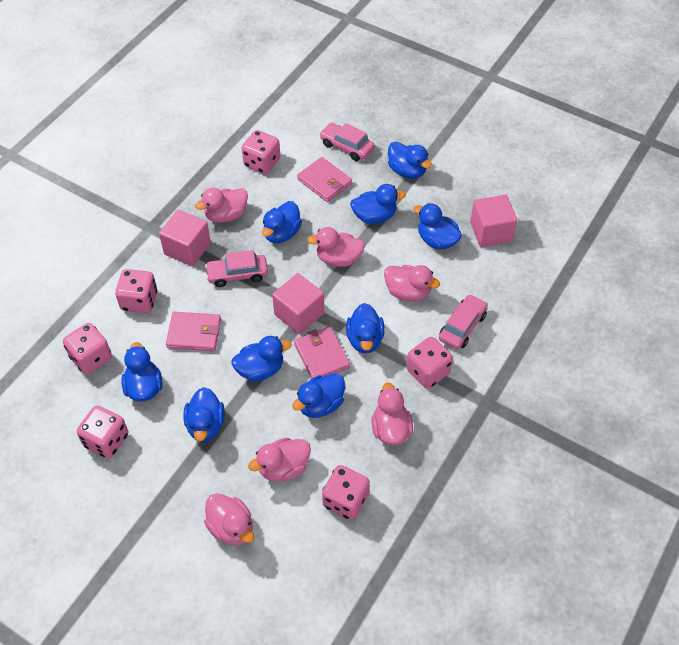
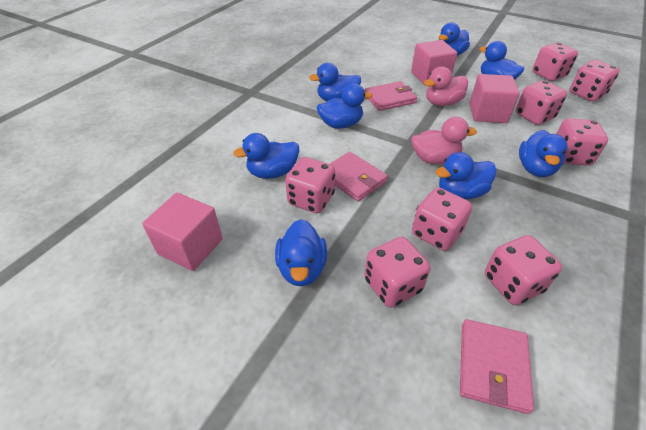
blue duck: [122,342,163,401] [183,387,225,442] [231,336,291,382] [262,201,302,243] [292,373,345,418] [346,303,385,353] [350,184,406,224] [388,142,432,179] [414,203,462,249] = 9 -> [233,133,299,179] [275,219,327,286] [309,63,361,101] [317,83,373,129] [435,152,497,200] [439,22,470,56] [479,41,524,80] [519,130,567,177] = 8
pink car: [205,250,268,287] [319,123,375,161] [439,294,488,350] = 3 -> none = 0
pink dice: [63,323,112,374] [77,405,128,458] [115,269,157,313] [241,130,280,174] [322,465,370,520] [406,337,453,389] = 6 -> [285,157,335,214] [364,236,430,308] [412,187,472,251] [485,235,562,305] [516,80,567,125] [532,43,578,81] [556,118,608,166] [569,60,620,101] = 8
pink duck: [195,188,248,223] [204,493,254,546] [248,438,311,482] [307,227,365,267] [371,382,413,445] [384,265,440,301] = 6 -> [412,117,477,164] [424,67,468,106] = 2

